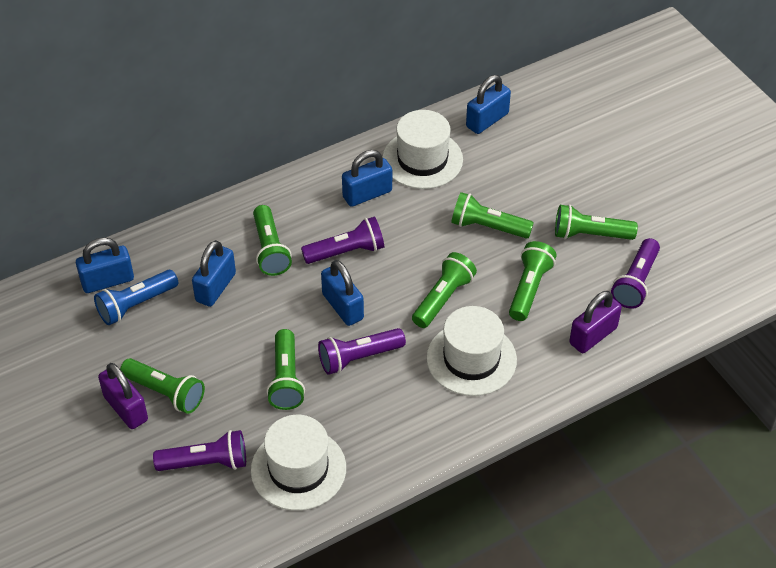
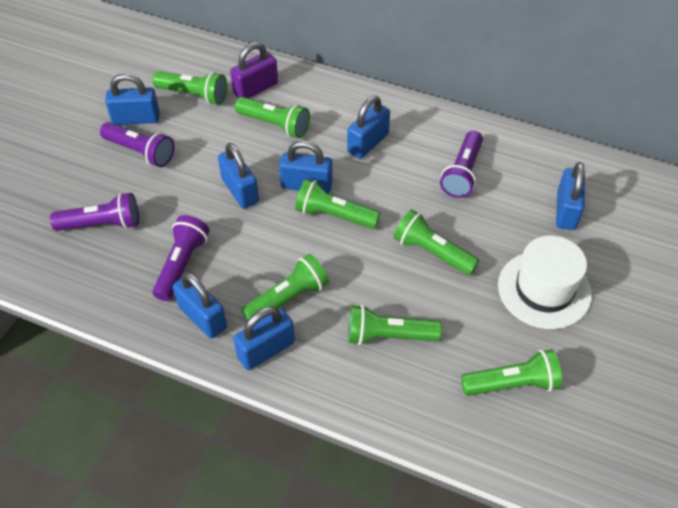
blue flashlight: [94,270,178,325] = 1 -> none = 0
blue padlock: [76,238,134,293] [192,240,236,307] [321,260,364,326] [342,150,392,207] [466,75,511,134] = 5 -> [105,73,160,125] [173,272,227,339] [218,143,259,209] [233,306,295,370] [279,141,333,193] [347,96,390,159] [556,162,585,230] = 7
purple padlock: [98,363,148,429] [569,291,622,353] = 2 -> [230,42,278,98] = 1
white hat: [251,415,346,511] [382,110,463,189] [426,306,517,396] = 3 -> [498,236,592,329] = 1

